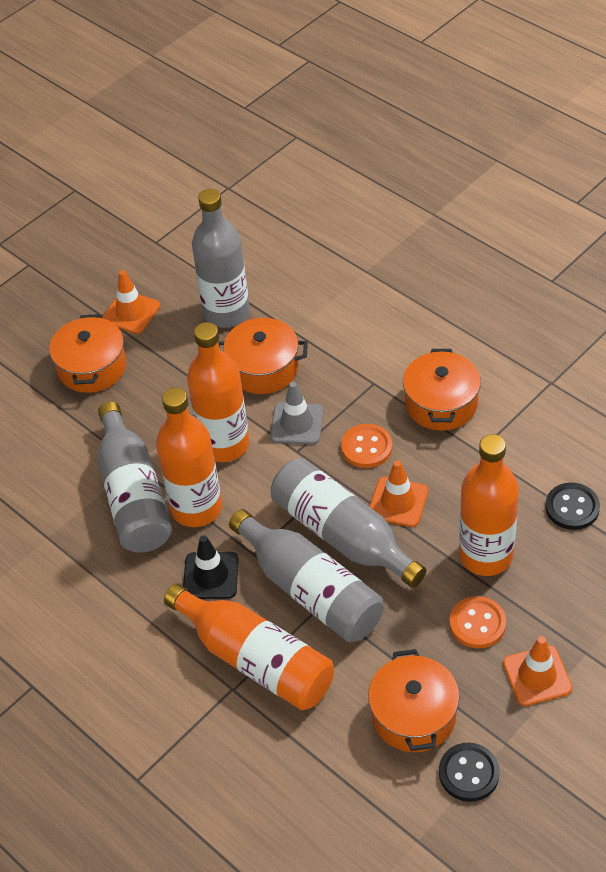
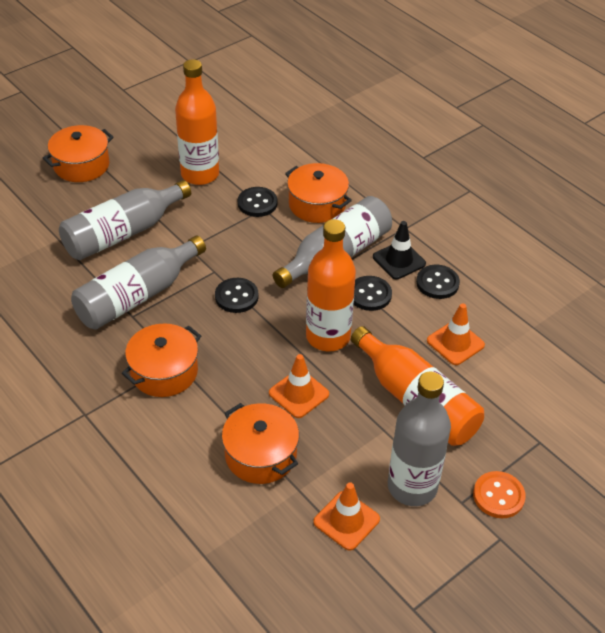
black button: [439,743,500,802] [546,483,600,530] = 2 -> [215,278,259,313] [238,187,277,217] [354,276,392,311] [416,265,460,299] = 4
grey traffic cone: [270,382,324,444] = 1 -> none = 0
orange bottle: [156,388,222,527] [164,583,334,710] [187,322,249,462] [459,434,519,576] = 4 -> [175,59,219,185] [306,219,356,351] [351,326,484,446] = 3
orange button: [341,424,392,468] [449,596,506,648] = 2 -> [473,471,526,518] = 1

